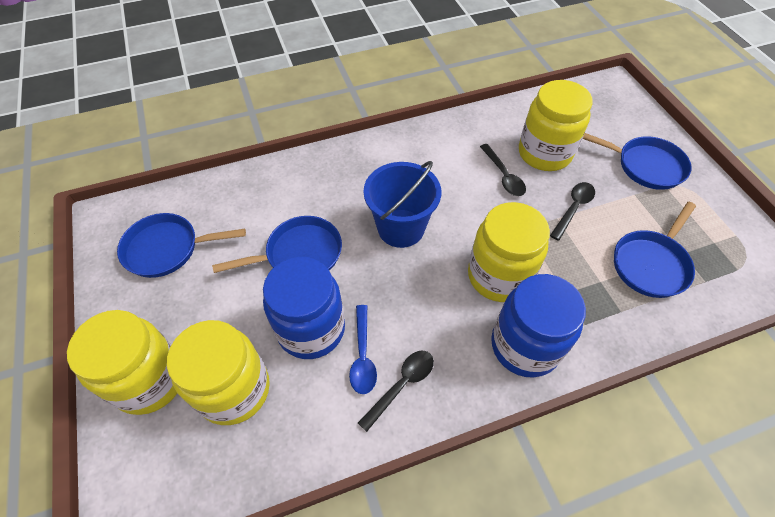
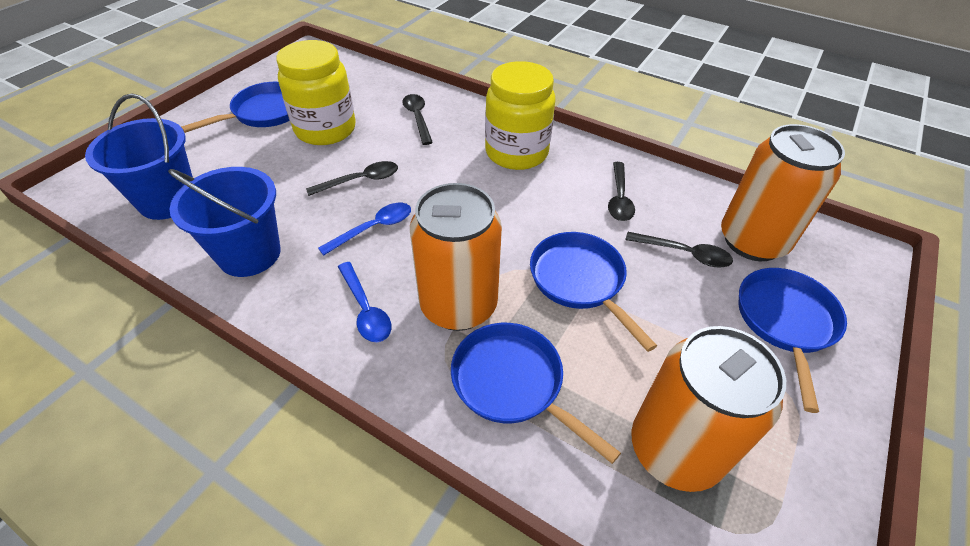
black spoon: [358,351,434,432] [480,144,526,196] [550,182,595,241] = 3 -> [306,161,398,196] [402,94,433,145] [608,162,635,221] [625,232,733,267] = 4
blue bucket: [364,161,441,248] = 1 -> [85,94,193,220] [168,167,280,277] = 2
blue jar: [263,257,345,359] [491,274,586,378] = 2 -> none = 0
blue spoon: [349,305,377,394] = 1 -> [318,203,411,256] [338,262,392,342] = 2
orange can: none = 0 -> [410,183,502,331] [631,326,786,492] [721,124,845,261] = 3
yellow jar: [67,310,177,415] [167,320,270,425] [468,202,550,302] [519,80,593,171] = 4 -> [276,40,356,145] [485,61,556,170] = 2

